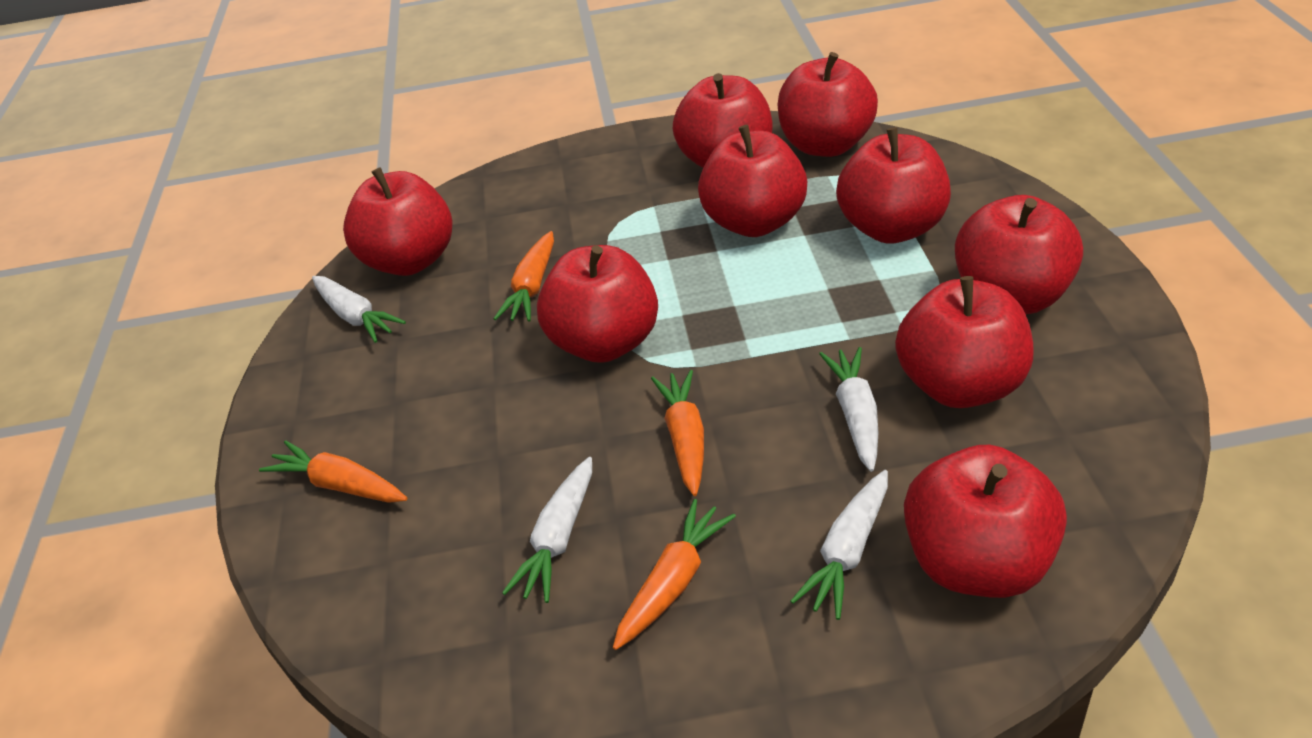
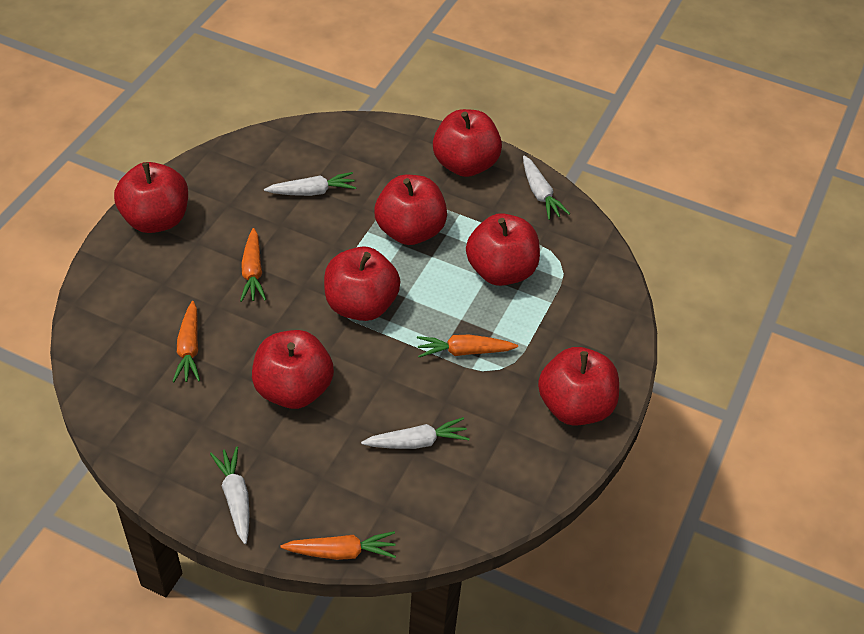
red apple: [343,167,452,276] [537,245,658,363] [673,73,773,168] [698,125,807,237] [778,52,878,157] [836,127,951,244] [895,276,1034,408] [904,445,1067,598] [955,195,1083,314] = 9 -> [114,162,188,233] [252,330,334,409] [324,246,400,321] [374,175,447,245] [433,109,502,177] [466,213,540,286] [538,347,619,426] = 7

